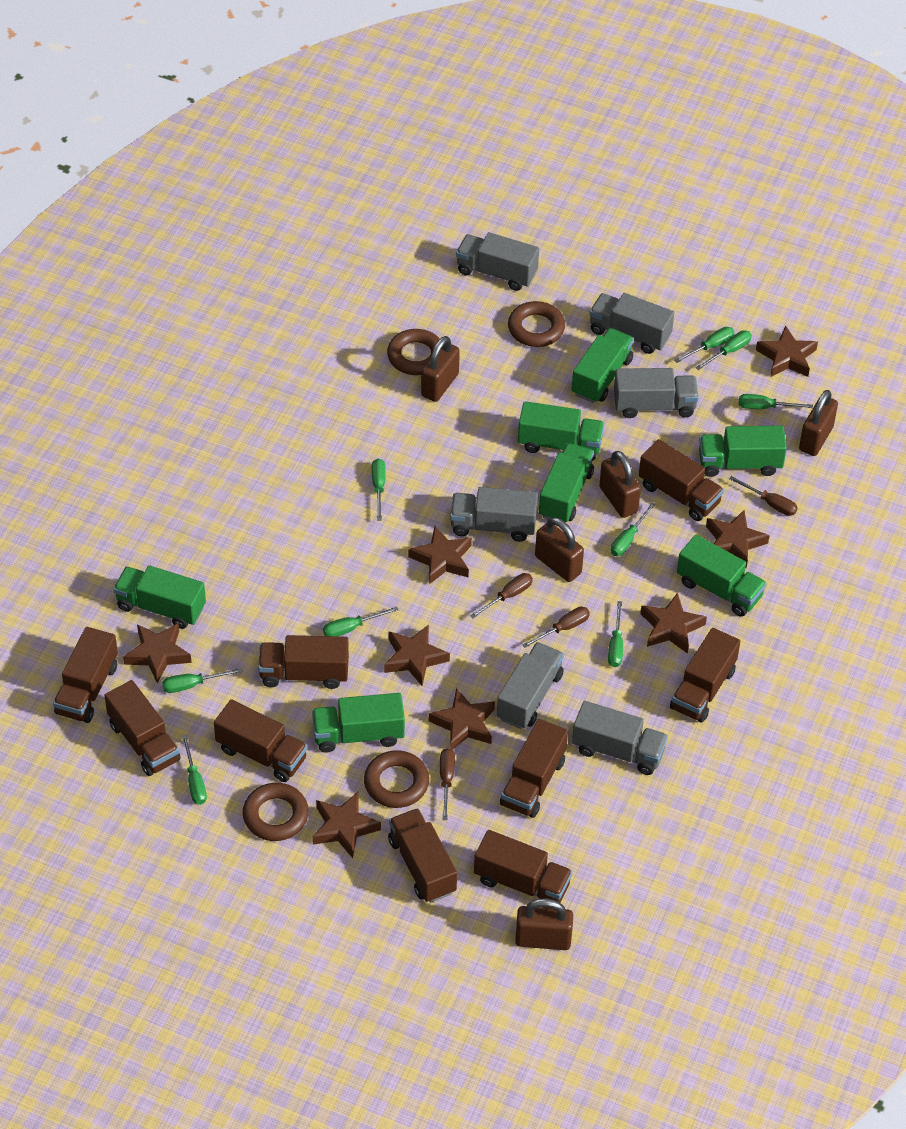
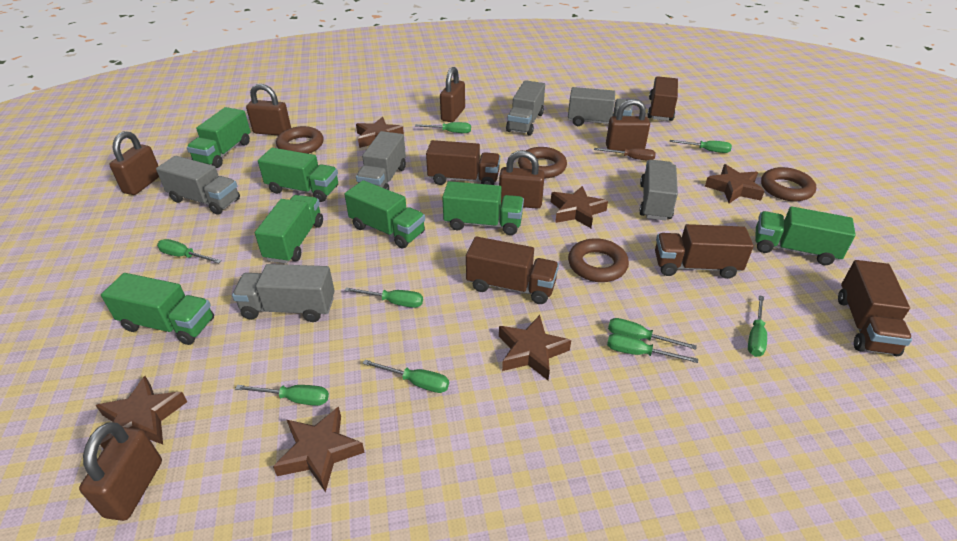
brown padlock: [421,336,460,402] [515,899,573,950] [535,517,584,582] [599,451,641,518] [799,390,838,456] = 5 -> [79,422,162,521] [109,131,159,195] [246,84,291,135] [440,67,465,122] [499,150,545,209] [606,99,650,151] = 6
brown screwdriver: [440,748,455,820] [470,573,533,619] [522,606,590,648] [729,476,798,516] = 4 -> [594,148,656,161] = 1
brown star: [123,623,192,683] [312,792,381,858] [384,625,450,686] [408,526,472,584] [429,688,495,750] [640,593,707,654] [706,510,770,568] [756,325,818,377] = 8 -> [95,376,187,449] [273,406,365,492] [356,117,404,148] [499,315,571,380] [551,186,608,228] [705,164,765,203] = 6
brown truck: [53,627,118,723] [104,680,181,776] [214,699,308,782] [258,635,349,689] [388,808,457,903] [474,830,572,908] [500,719,568,818] [639,439,724,521] [670,628,740,723] = 9 -> [426,140,500,185] [466,236,559,304] [647,76,678,121] [655,224,754,279] [838,260,912,356] = 5

